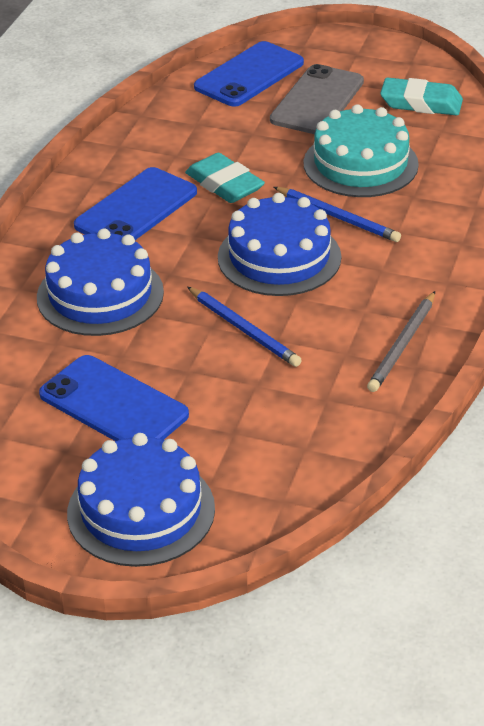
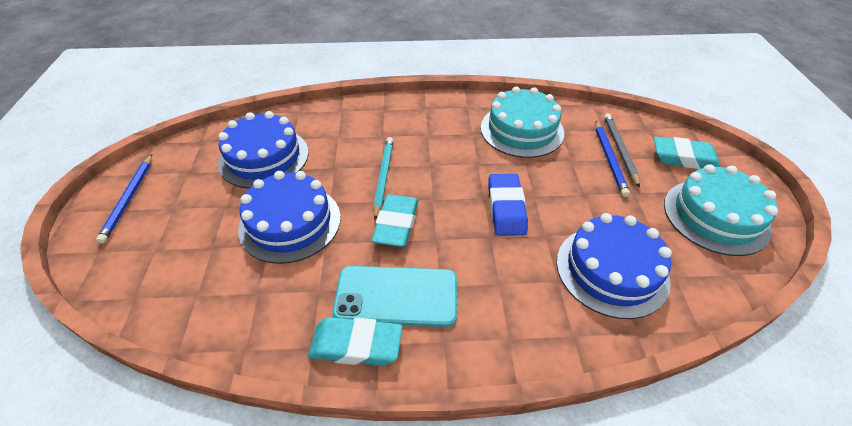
blue eraser: none = 0 -> [488,174,528,236] = 1
blue phone: [39,355,189,441] [74,167,197,240] [194,41,304,107] = 3 -> none = 0
grey phone: [270,64,364,134] = 1 -> none = 0
turquoise cake: [303,104,419,197] = 1 -> [481,87,564,158] [664,164,778,256] = 2
turquoise eraser: [185,153,265,203] [380,77,463,116] = 2 -> [308,317,402,366] [372,194,418,247] [654,137,721,169] = 3
turquoise pencil: none = 0 -> [373,137,394,220] = 1
turquoise phone: none = 0 -> [332,266,457,327] = 1

